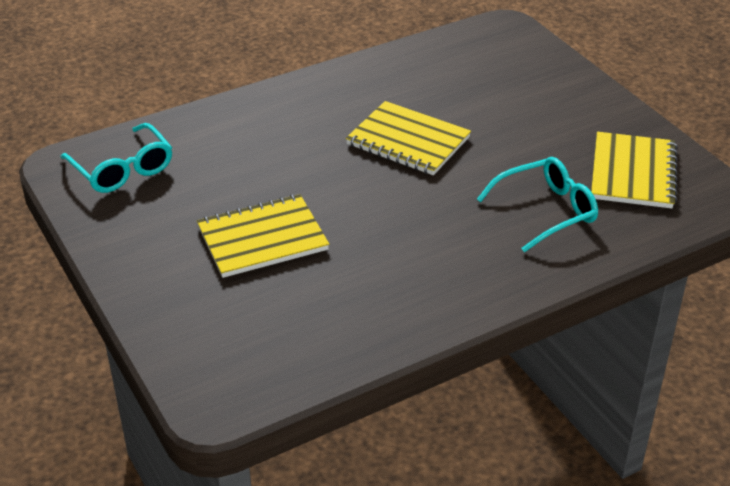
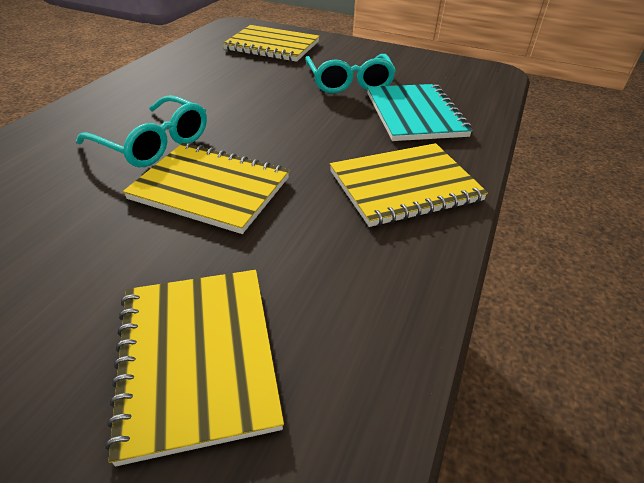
turquoise notebook: none = 0 -> [367,84,473,141] = 1
yellow notebook: [197,194,329,278] [346,101,471,175] [591,132,678,208] = 3 -> [105,270,284,466] [123,142,290,234] [222,25,320,62] [330,143,488,227] = 4

